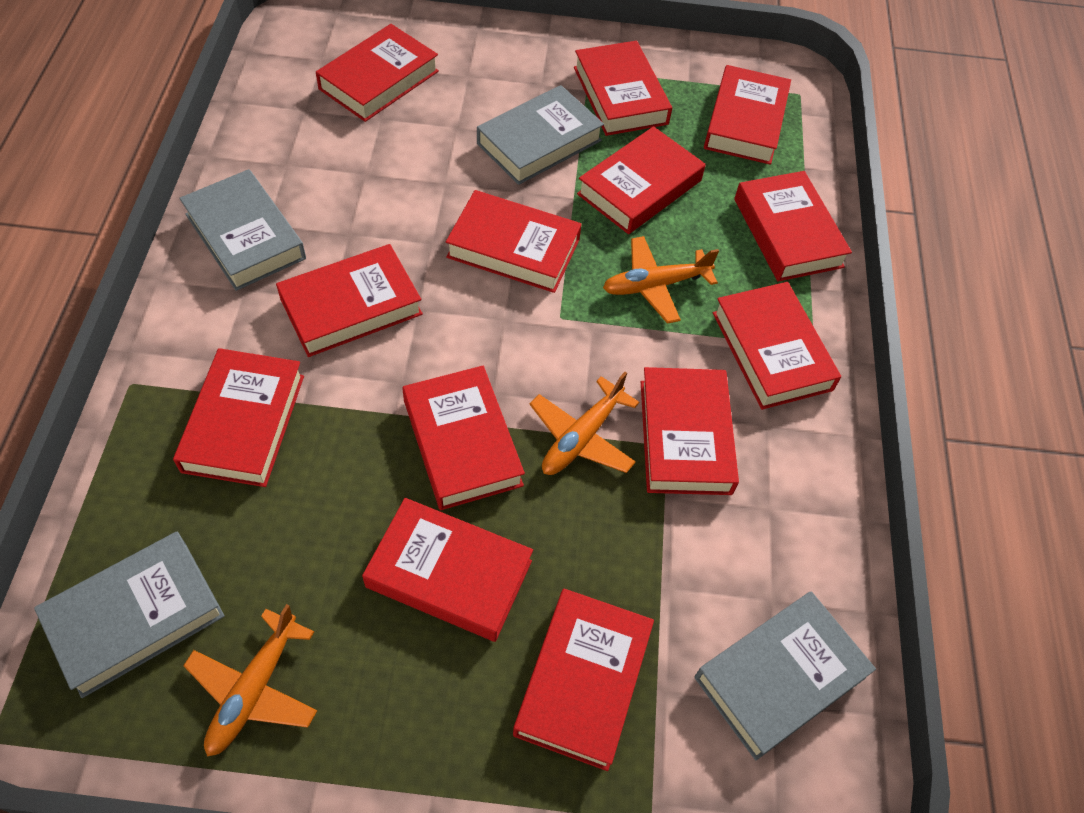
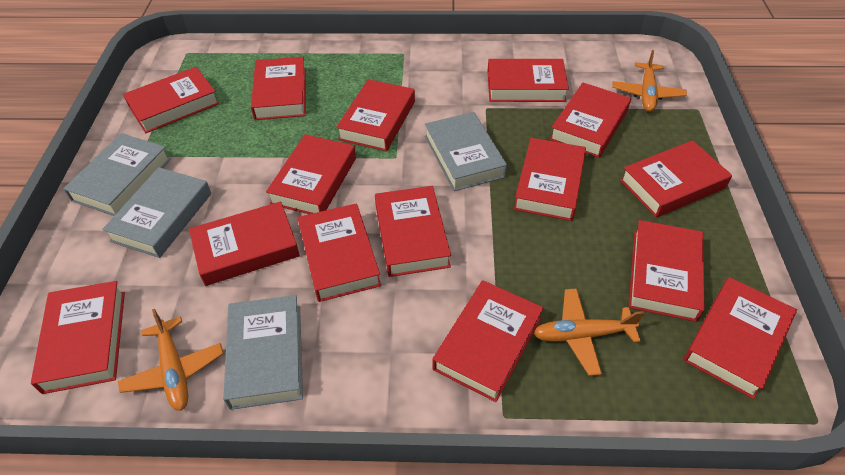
red book: [173,348,304,487] [276,244,423,357] [316,24,439,122] [362,498,533,642] [402,366,525,510] [446,190,582,293] [513,589,654,771] [574,41,672,136] [577,126,706,234] [641,367,739,495] [704,65,791,165] [713,282,841,410] [734,171,852,282] = 13 -> [31,281,125,394] [123,67,219,133] [189,201,300,286] [251,57,306,120] [266,134,356,214] [298,203,381,302] [336,79,415,151] [375,186,451,277] [432,280,544,402] [487,59,569,102] [514,138,586,221] [549,82,631,158] [620,140,732,218] [629,220,704,322] [684,277,797,399] = 15

